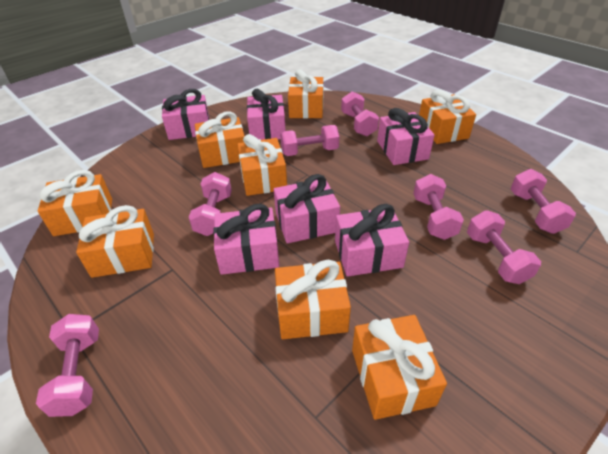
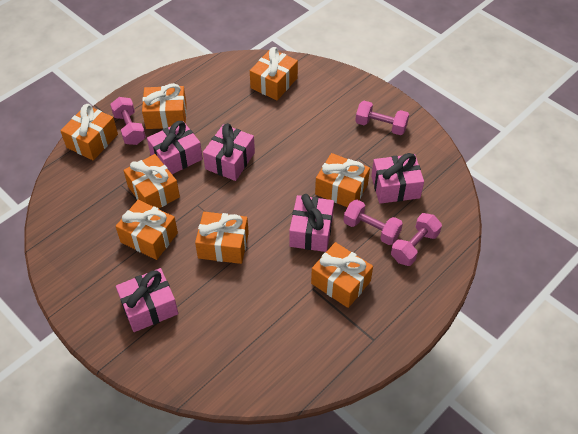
pink dumbbell: [36,314,99,417] [189,172,232,236] [280,125,339,156] [341,91,379,136] [413,174,464,240] [467,210,541,284] [511,169,576,234] = 7 -> [110,97,146,145] [343,200,403,245] [355,101,409,135] [391,213,442,266] = 4
pink gift: [162,89,209,140] [213,204,279,275] [247,89,286,140] [274,174,340,244] [335,204,409,277] [377,108,435,165] = 6 -> [116,268,178,332] [147,121,203,174] [203,123,255,181] [289,194,334,252] [371,153,424,204] = 5

